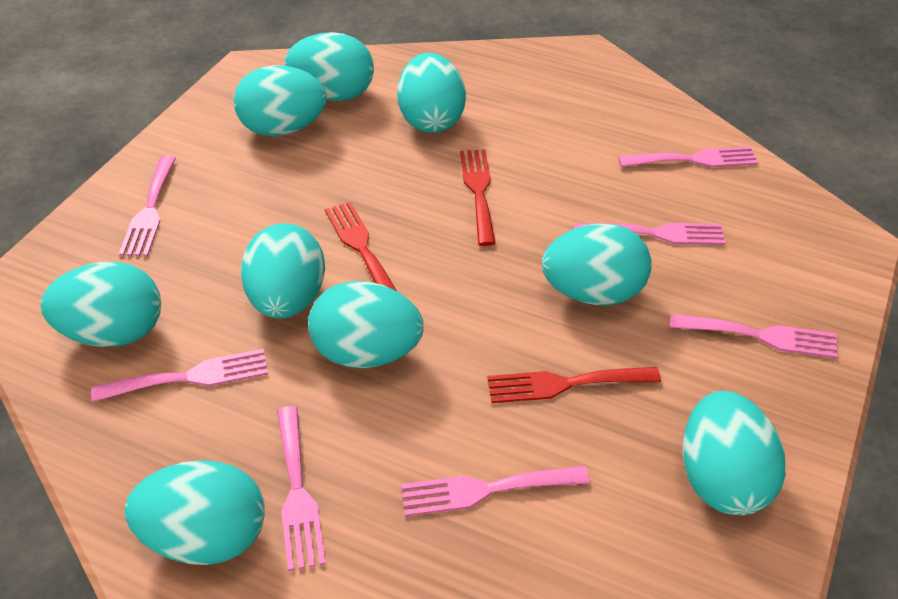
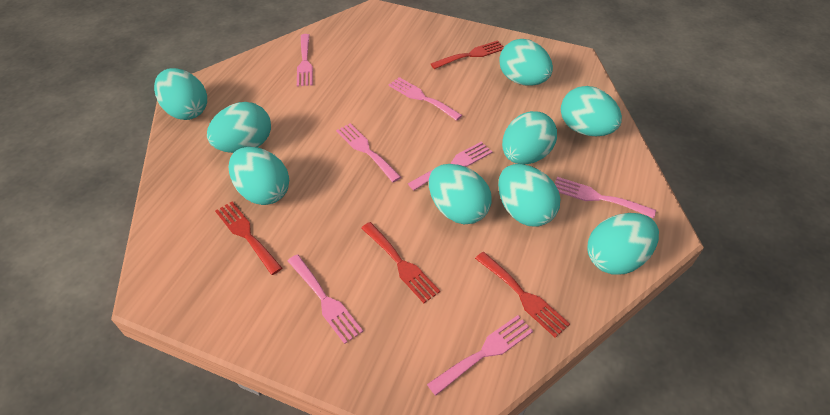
red fork: [325,202,397,291] [460,150,496,246] [487,367,661,403] = 3 -> [215,202,282,275] [361,222,440,303] [431,40,504,69] [475,252,570,338] = 4

